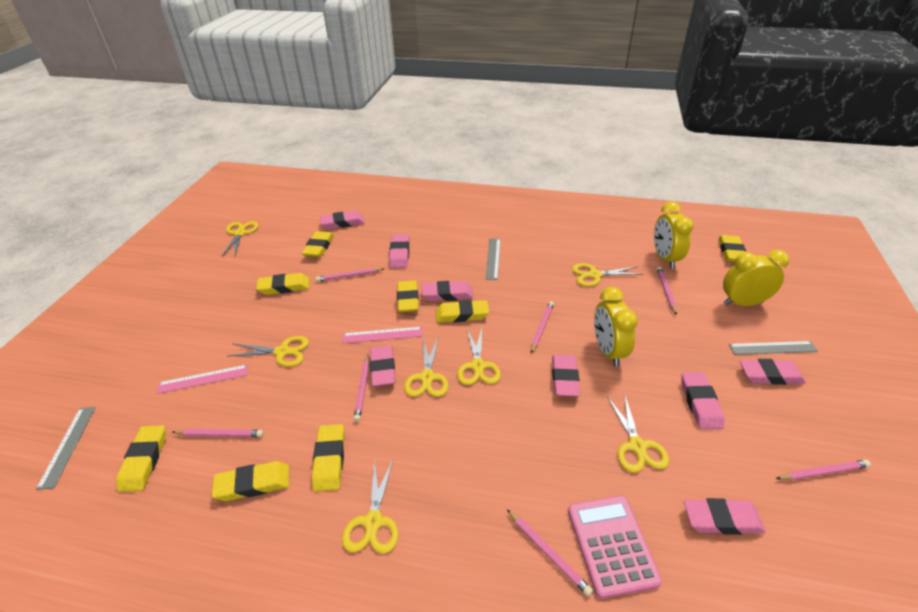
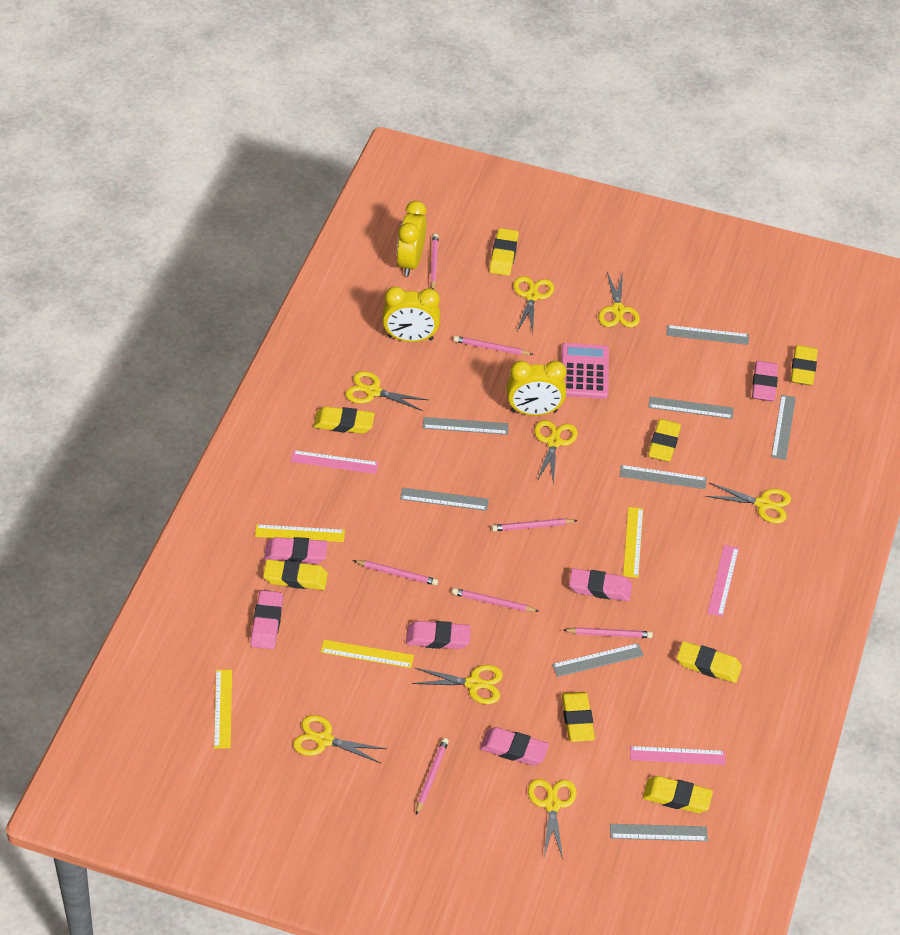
grey ruler: [36,407,96,490] [485,239,501,280] [729,341,818,355] = 3 -> [400,488,489,511] [423,417,509,435] [552,643,644,677] [610,824,708,841] [619,465,707,489] [648,397,734,419] [667,325,749,345] [772,395,796,460] = 8
pink eraser: [320,211,365,229] [370,345,395,386] [389,234,410,268] [422,281,473,301] [552,355,580,397] [681,372,724,430] [684,498,766,535] [740,359,806,385] = 8 -> [251,590,283,649] [264,537,328,564] [406,621,471,649] [480,727,549,766] [569,568,632,601] [752,361,778,401] = 6
pink ruler: [157,365,248,394] [342,327,422,343] = 2 -> [291,450,379,474] [630,746,725,765] [707,545,739,617] = 3
yellow ruler: none = 0 -> [214,670,232,749] [255,524,345,542] [321,640,414,668] [623,507,643,578] = 4
yellow scissors: [221,221,258,257] [227,336,309,367] [342,458,399,553] [404,336,449,397] [457,328,501,385] [572,263,643,287] [607,393,669,473] = 7 -> [293,715,387,763] [345,371,428,411] [412,665,503,704] [513,276,554,333] [528,779,577,859] [534,420,578,486] [598,272,640,327] [706,483,791,523] = 8

